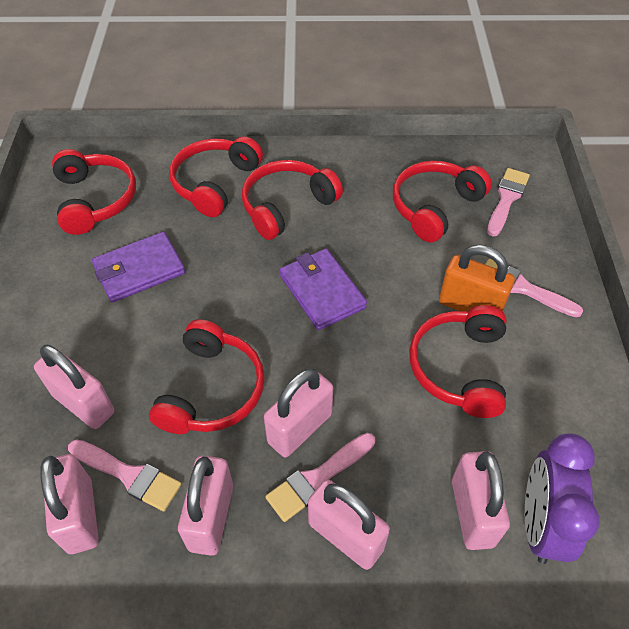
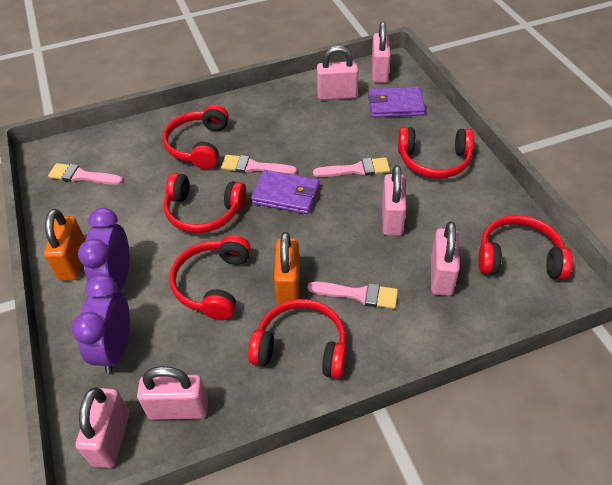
orange padlock: [439,245,515,312] = 1 -> [44,209,86,281] [274,232,300,305] = 2
purple clock: [525,434,600,564] = 1 -> [71,274,130,374] [78,208,130,291] = 2

